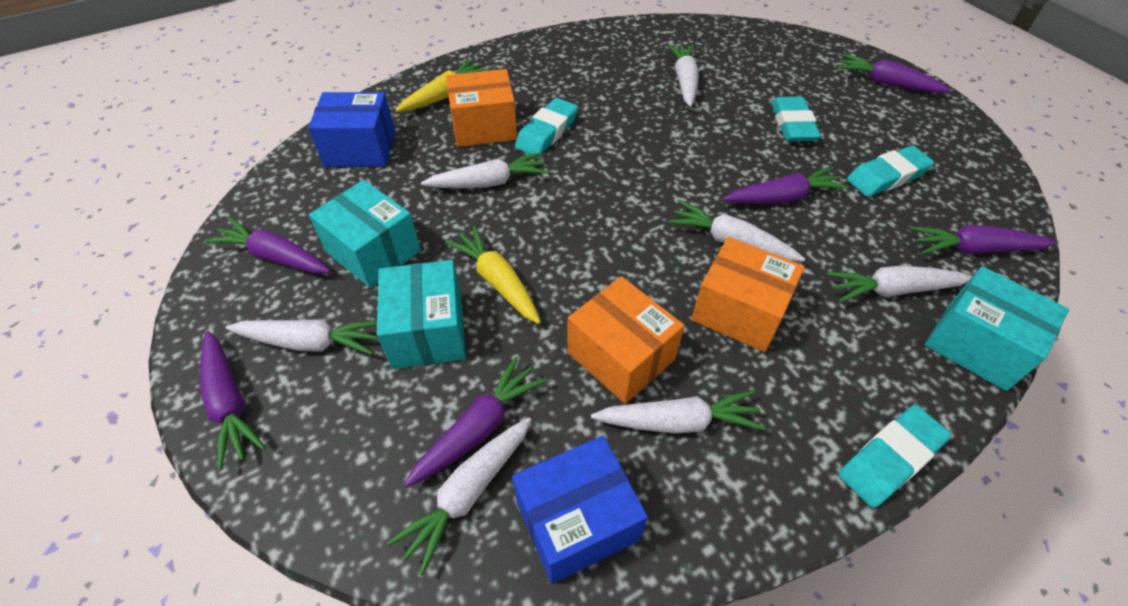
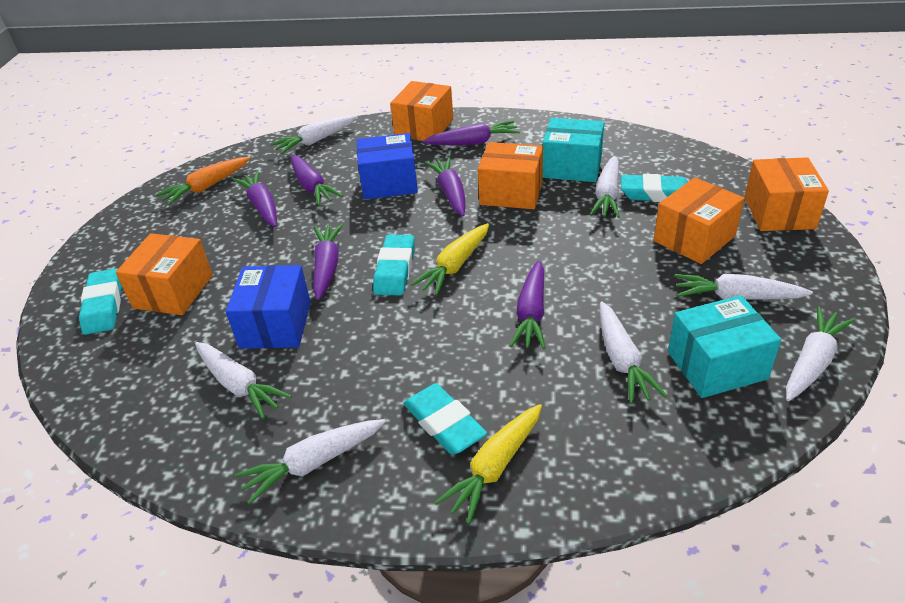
orange box: [446,69,517,147] [567,276,684,404] [691,237,805,352] = 3 -> [116,233,213,315] [390,81,453,141] [478,142,543,209] [654,177,744,264] [744,157,829,231] = 5
orange carrot: none = 0 -> [155,157,250,205] = 1
turquoise box: [309,180,421,288] [377,260,466,369] [925,266,1069,391] = 3 -> [542,118,604,182] [668,295,781,398] = 2

